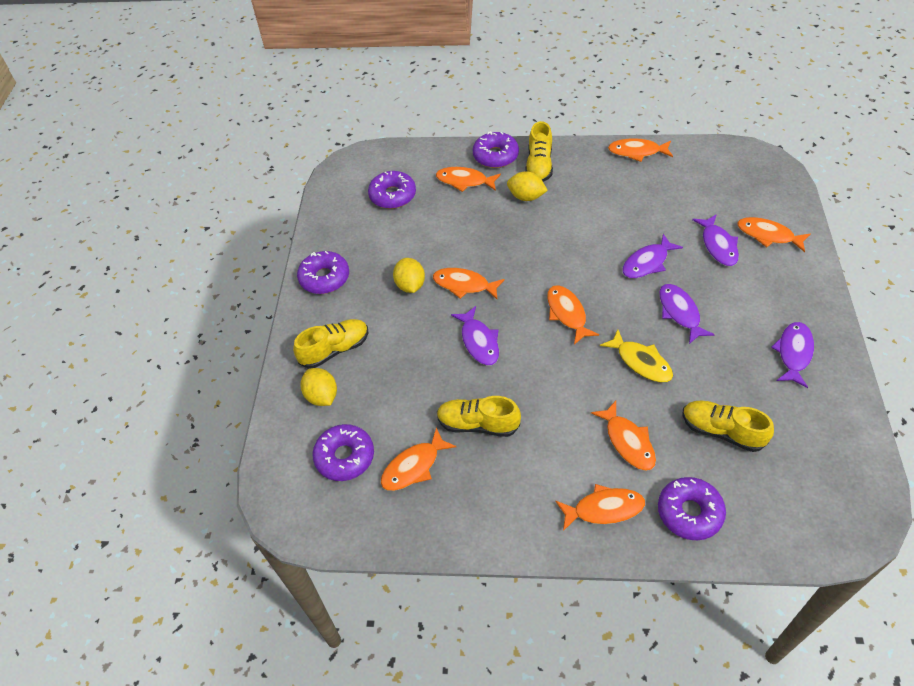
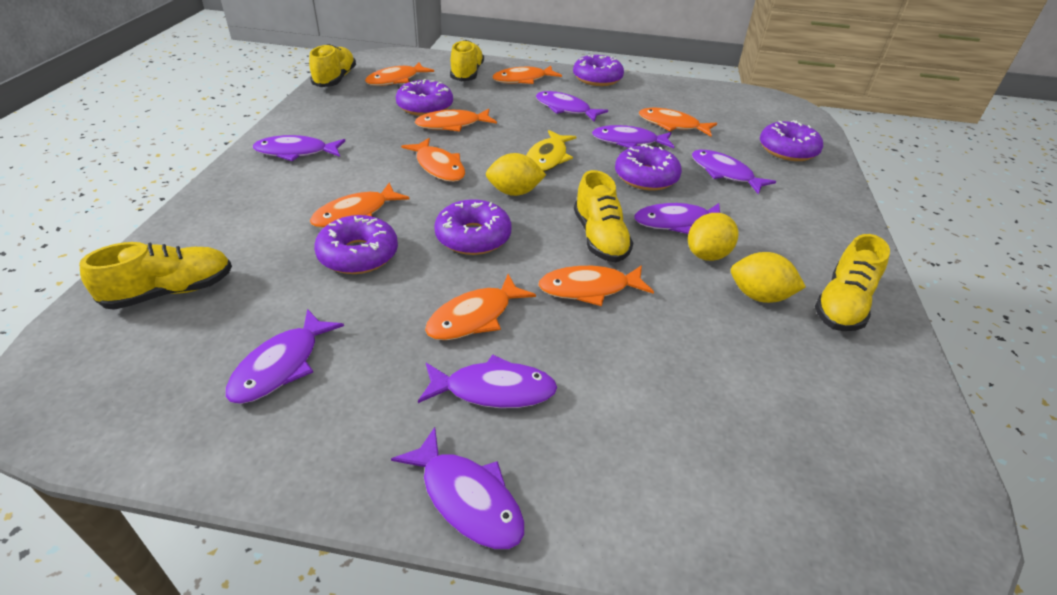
purple donut: [297,251,349,294] [312,424,374,481] [368,171,416,209] [473,131,519,168] [658,477,726,540] = 5 -> [314,215,398,274] [396,79,453,116] [434,199,512,255] [573,55,624,86] [615,144,682,191] [760,120,823,161] = 6
purple fish: [451,306,499,366] [622,234,683,278] [659,284,715,344] [692,214,739,266] [771,322,814,388] = 5 -> [225,309,344,404] [253,135,345,161] [391,427,524,549] [418,355,558,408] [536,91,608,122] [592,125,674,148] [634,203,720,234] [692,150,776,194] = 8
yellow shoe: [293,319,368,368] [437,396,521,437] [525,121,553,182] [683,401,774,452] = 4 -> [79,242,232,310] [309,44,356,87] [450,40,484,81] [574,170,633,262] [815,234,890,331] = 5

